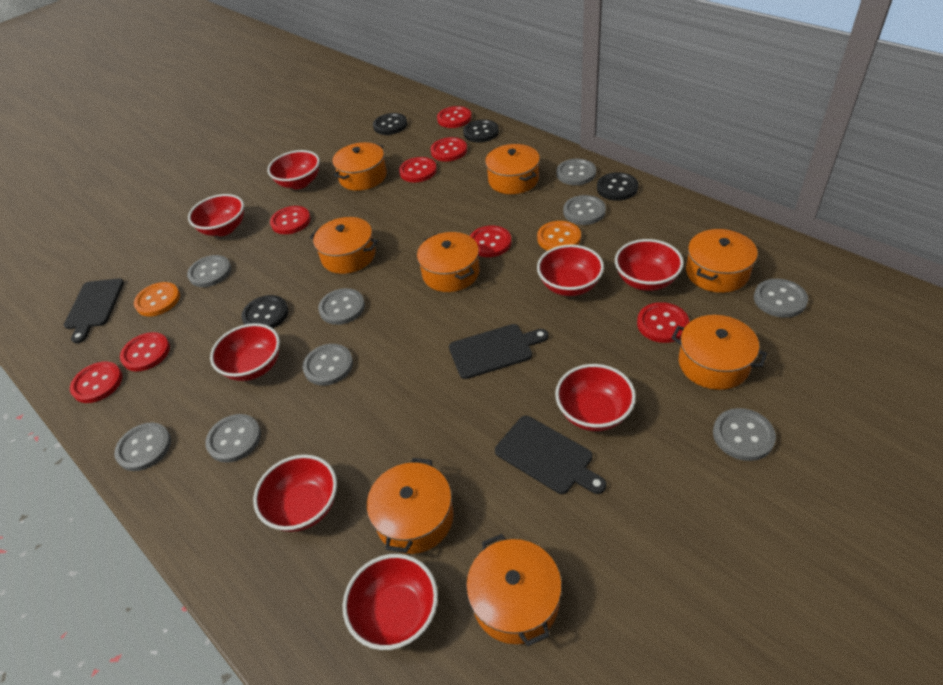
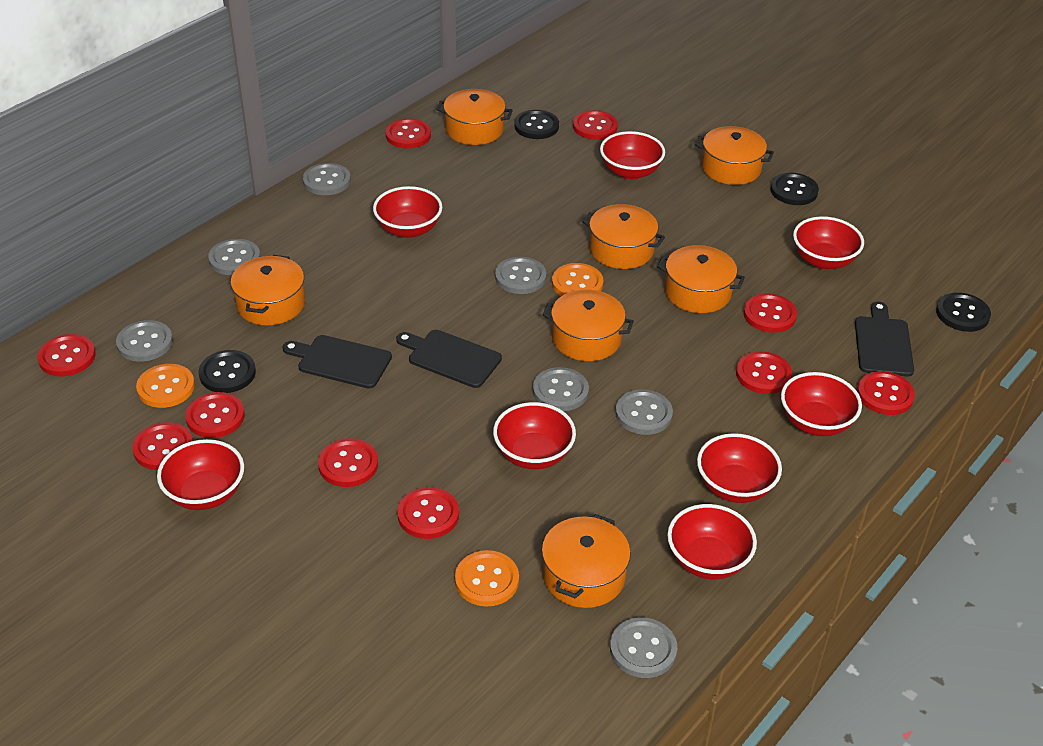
grey button: [114,423,171,471] [187,255,231,287] [205,414,261,463] [303,344,353,386] [318,288,365,325] [557,159,596,185] [563,195,606,225] [713,408,776,461] [754,278,808,318] = 9 -> [116,320,173,362] [208,239,260,275] [303,163,351,195] [495,257,546,294] [533,367,589,411] [610,617,677,678] [615,390,673,435] = 7
orange button: [134,282,180,316] [537,221,581,251] = 2 -> [136,364,195,408] [455,550,519,607] [552,263,603,296] = 3
orange pot: [310,217,378,274] [332,142,387,191] [367,458,454,554] [417,232,480,292] [466,534,562,646] [485,144,540,194] [672,315,768,390] [686,229,758,293] = 8 -> [231,255,305,325] [436,89,513,145] [542,514,631,608] [543,290,634,361] [582,204,665,269] [657,245,745,313] [695,126,774,185] = 7
red button: [70,361,122,403] [120,332,170,371] [270,206,311,234] [399,157,437,182] [431,137,467,161] [437,106,472,128] [470,226,511,257] [637,302,689,343] = 8 -> [37,334,96,376] [132,422,193,470] [185,392,245,438] [318,438,378,487] [386,118,431,149] [397,487,459,539] [573,110,618,140] [736,351,792,394] [743,293,797,333] [857,371,915,415] = 10

